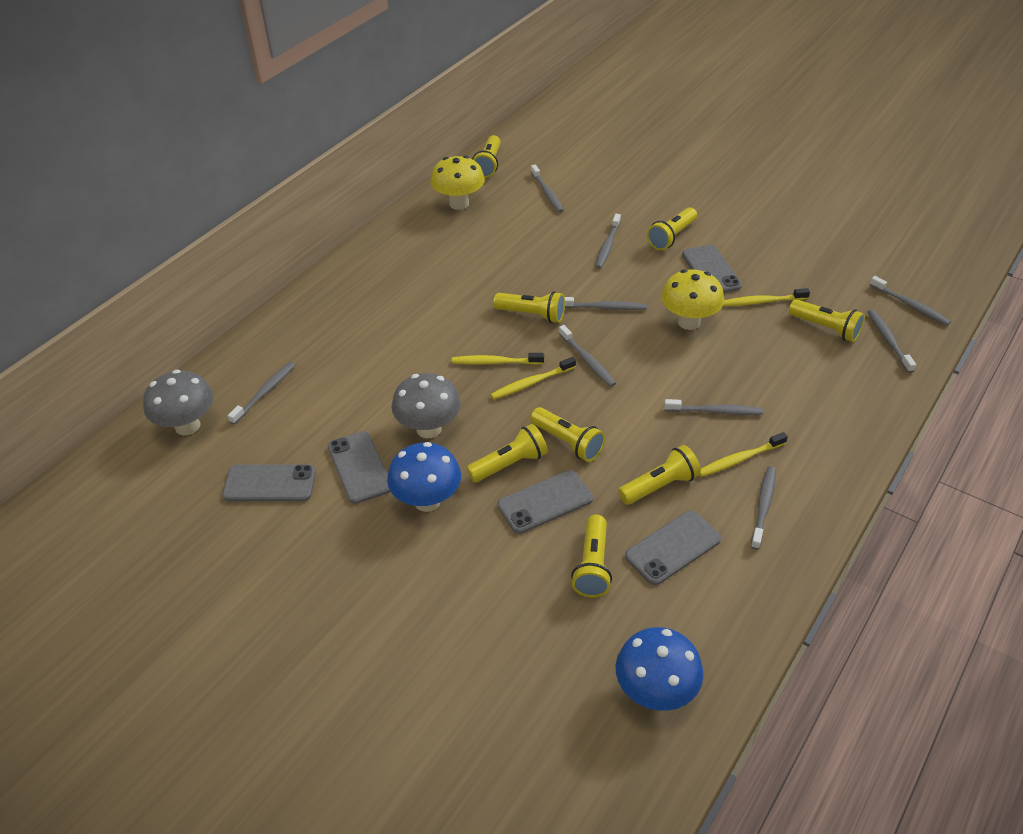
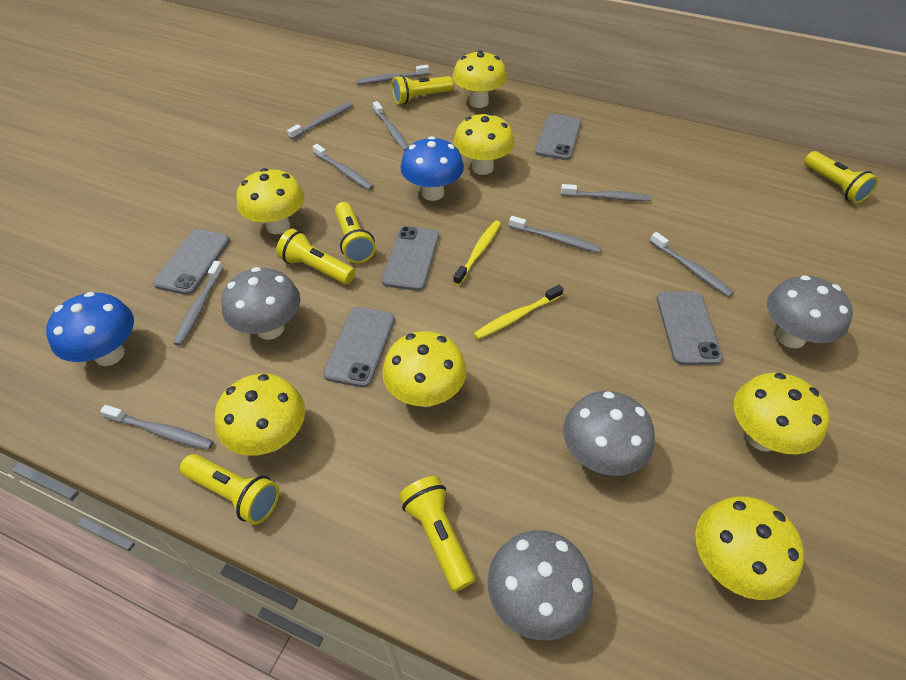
grey mushroom: [143,370,214,435] [391,373,461,438] = 2 -> [221,267,300,340] [488,530,593,640] [563,391,655,476] [767,275,853,348] = 4
yellow flashlight: [466,424,548,482] [472,135,501,178] [493,291,565,323] [530,407,605,462] [571,515,612,598] [618,445,701,505] [647,207,697,250] [789,299,865,342] = 8 -> [180,454,280,525] [276,229,355,284] [335,202,376,263] [392,75,454,104] [399,476,475,592] [804,151,879,204] = 6
yellow mushroom: [430,156,485,210] [661,269,724,330] = 2 -> [215,374,305,456] [236,168,304,234] [382,331,466,407] [453,50,507,108] [454,113,514,175] [695,496,804,600] [734,373,830,454] = 7
yellow toothbrush: [452,353,544,365] [491,357,576,399] [699,432,788,477] [723,288,810,306] = 4 -> [453,220,501,285] [473,285,563,339] = 2

